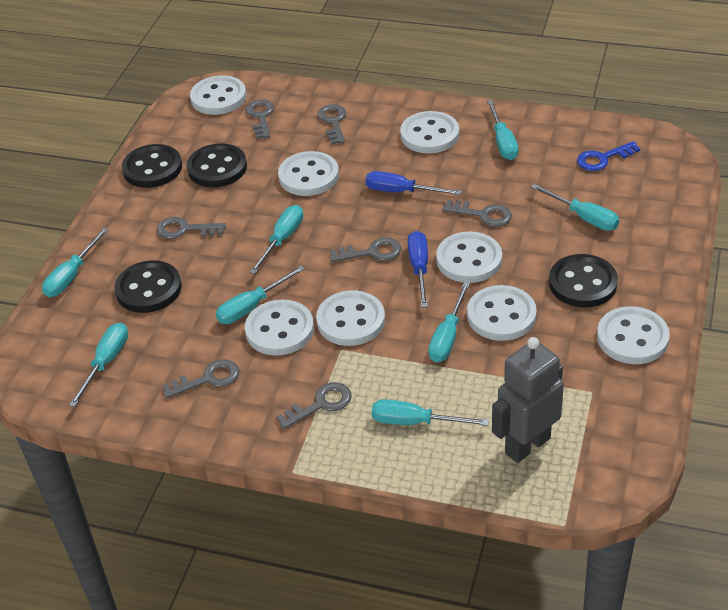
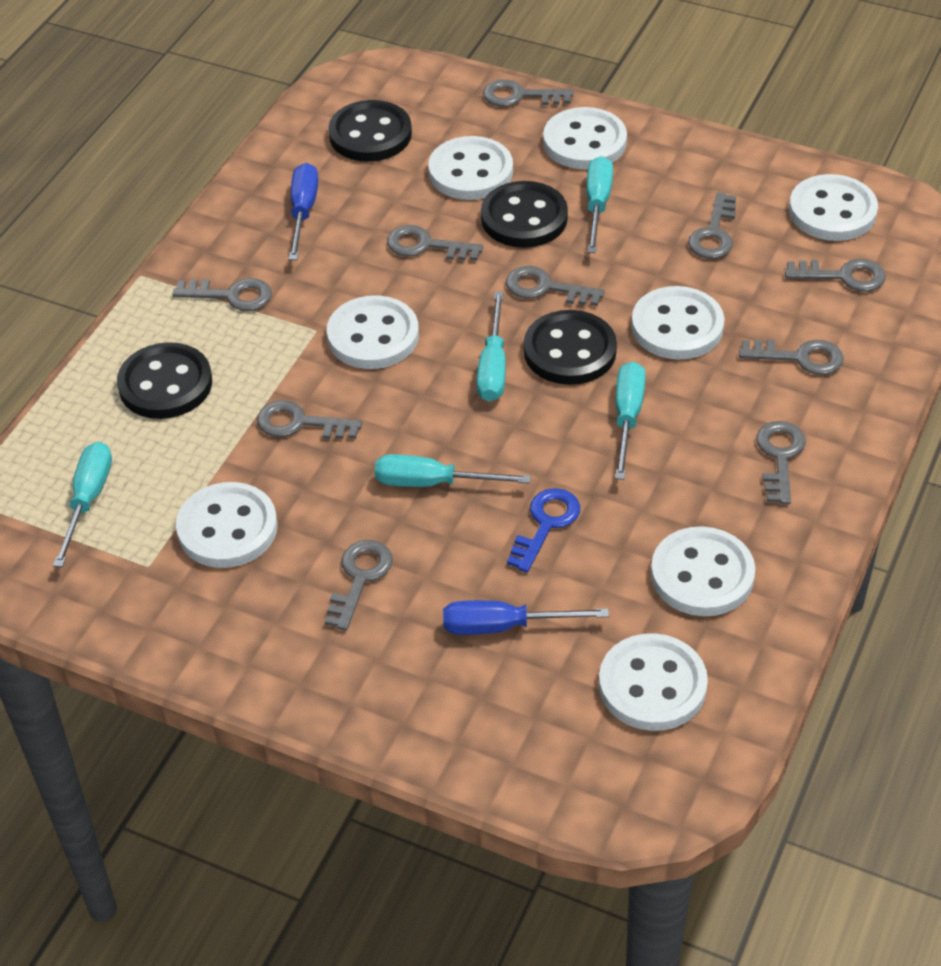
grey key: [157,217,226,239] [162,359,239,398] [246,99,274,139] [276,382,352,429] [317,104,346,144] [330,237,401,262] [442,200,512,227] = 7 -> [172,278,272,311] [257,400,362,439] [325,540,393,631] [387,225,483,261] [483,79,573,107] [506,266,604,306] [688,192,736,259] [739,339,844,375] [756,421,806,504] [785,259,886,291] = 10
grey robot: [492,337,564,463] = 1 -> none = 0
turquoise screwdriver: [42,228,108,297] [69,323,128,407] [216,266,305,324] [249,205,303,274] [372,399,489,426] [428,282,470,362] [487,100,518,160] [531,184,620,231] = 8 -> [53,442,112,567] [375,454,531,487] [477,291,506,402] [587,156,613,253] [615,362,646,480] = 5

